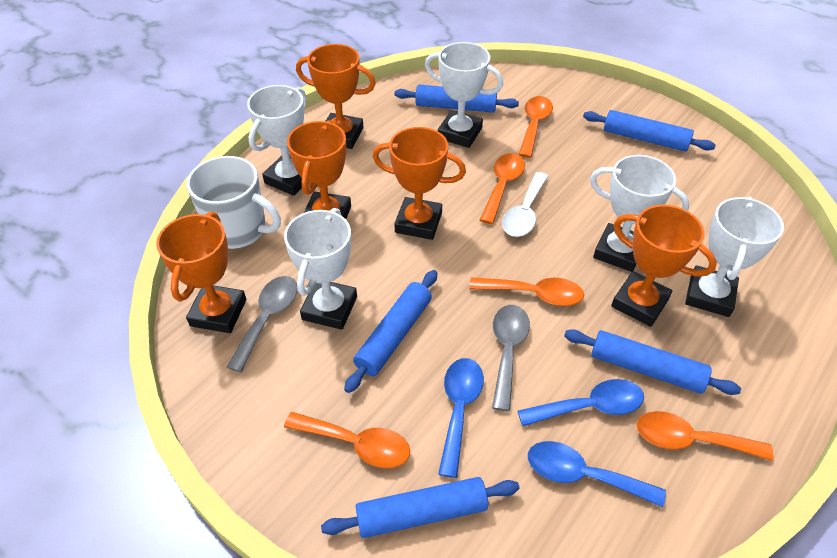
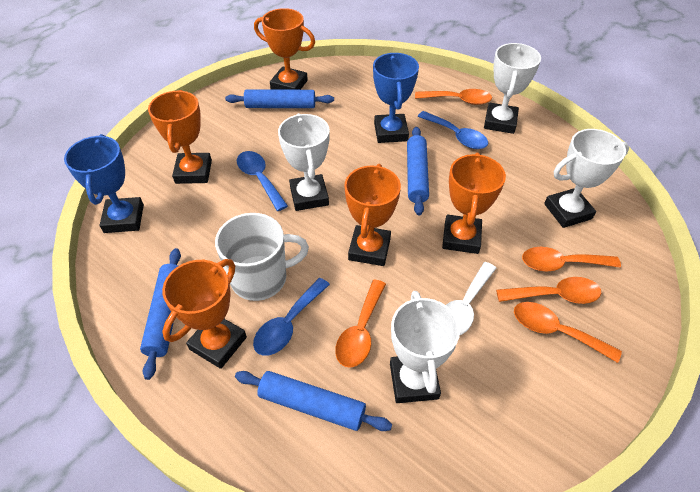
blue rolling pin: [321,477,520,538] [344,270,437,393] [394,85,519,113] [564,329,741,395] [583,110,716,151] = 5 -> [140,248,181,380] [225,89,334,108] [235,371,392,431] [407,127,429,215] = 4
blue trophy: none = 0 -> [64,134,144,233] [373,53,419,143] = 2
grey spoon: [227,276,298,373] [492,305,530,411] = 2 -> none = 0
white trophy: [247,85,307,196] [284,208,357,330] [425,42,503,148] [590,155,690,272] [685,196,784,317] = 5 -> [278,113,330,211] [390,291,460,403] [484,43,541,134] [544,129,629,228] = 4

